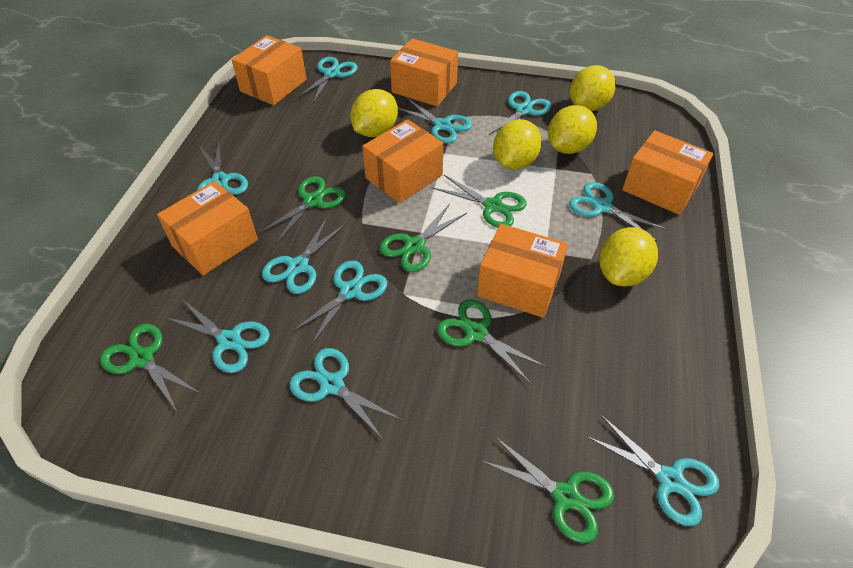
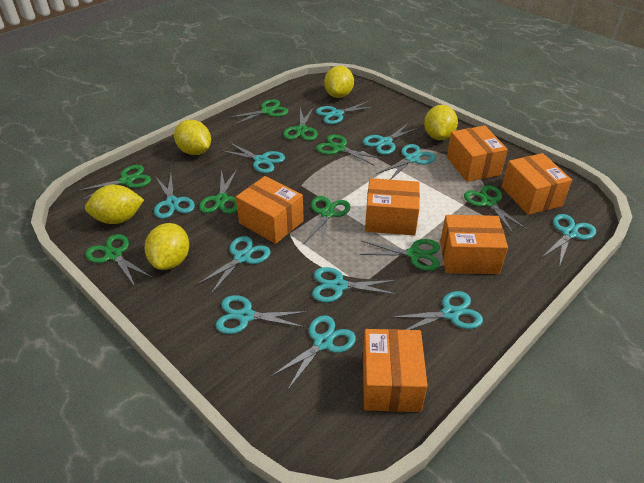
green scissors: [100,324,201,411] [259,176,346,244] [379,204,467,272] [433,175,527,228] [437,299,546,384] [480,436,614,543] = 6 -> [76,165,151,201] [85,234,153,286] [199,169,237,214] [227,99,288,125] [283,107,318,141] [304,196,351,248] [316,134,382,165] [359,239,440,271] [464,185,528,234] = 9
turquoise scissors: [164,299,270,373] [197,141,248,195] [262,218,346,294] [289,348,402,441] [291,260,387,346] [296,57,358,104] [398,97,473,143] [488,91,551,135] [569,182,667,242] [585,415,719,526] = 10 -> [154,174,195,219] [196,236,270,294] [215,295,307,334] [220,142,285,173] [271,315,356,389] [312,267,397,302] [316,101,376,124] [363,123,419,155] [377,144,436,180] [390,291,483,330] [541,214,596,266] = 11

